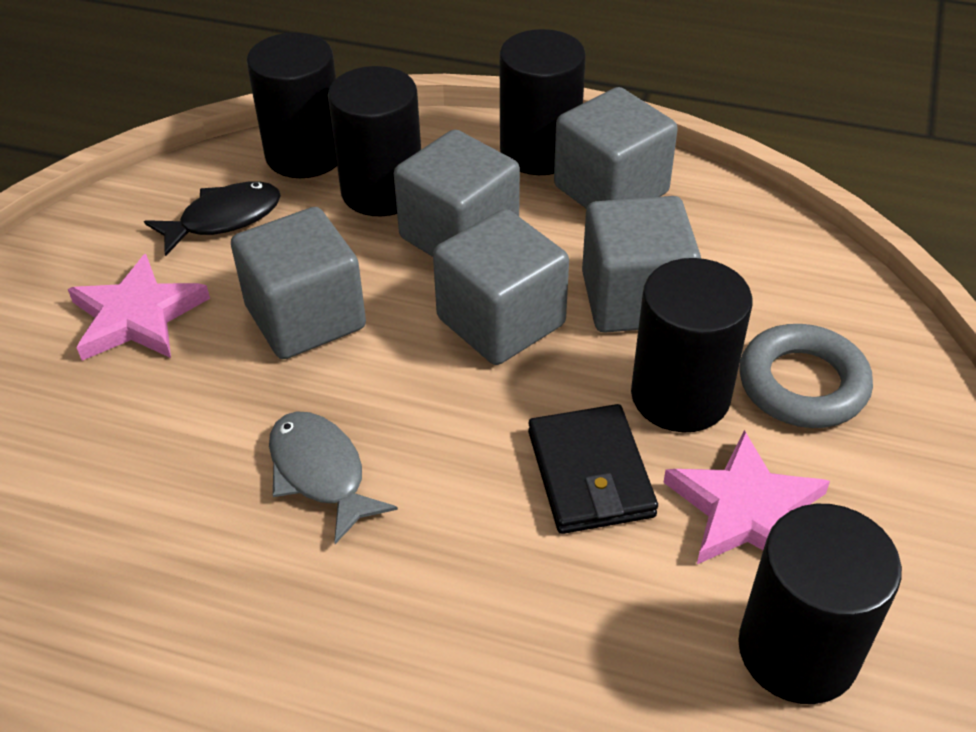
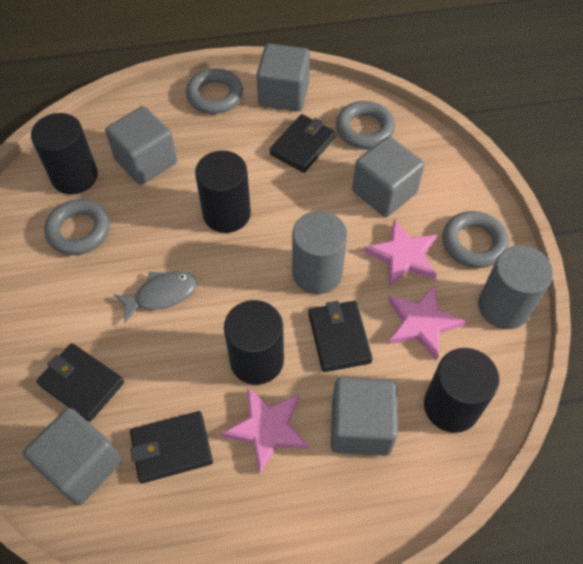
black cylinder: [247,32,337,178] [328,66,421,216] [499,29,586,175] [631,258,752,433] [738,504,902,704] = 5 -> [31,113,98,194] [195,151,251,233] [224,300,284,385] [424,348,500,433] = 4
black fish: [144,181,281,256] = 1 -> none = 0
black wallet: [528,404,658,534] = 1 -> [36,343,124,422] [130,411,213,484] [270,114,336,173] [308,301,373,372] = 4
grey cylinder: none = 0 -> [292,211,348,294] [478,245,553,329] = 2
grey ring: [739,324,873,428] = 1 -> [44,199,110,255] [186,69,243,114] [336,101,395,149] [443,211,509,268] = 4
pink star: [68,254,210,361] [663,430,830,564] = 2 -> [222,388,309,474] [364,219,437,287] [388,285,466,361] = 3

